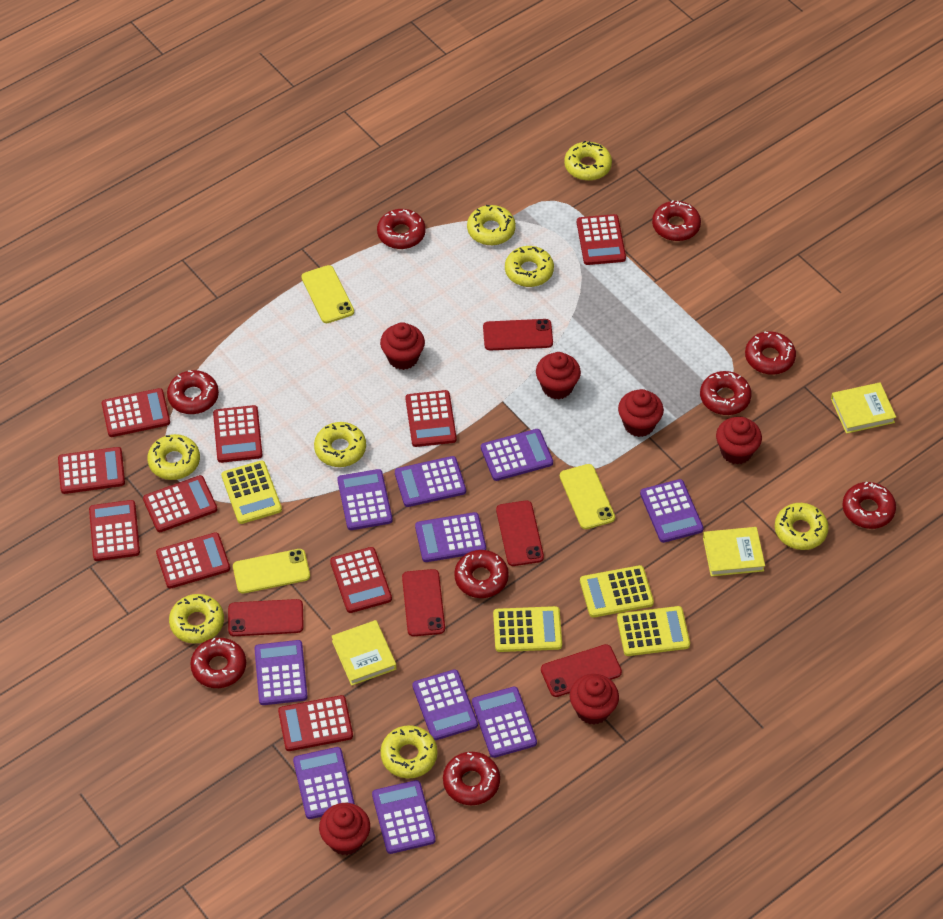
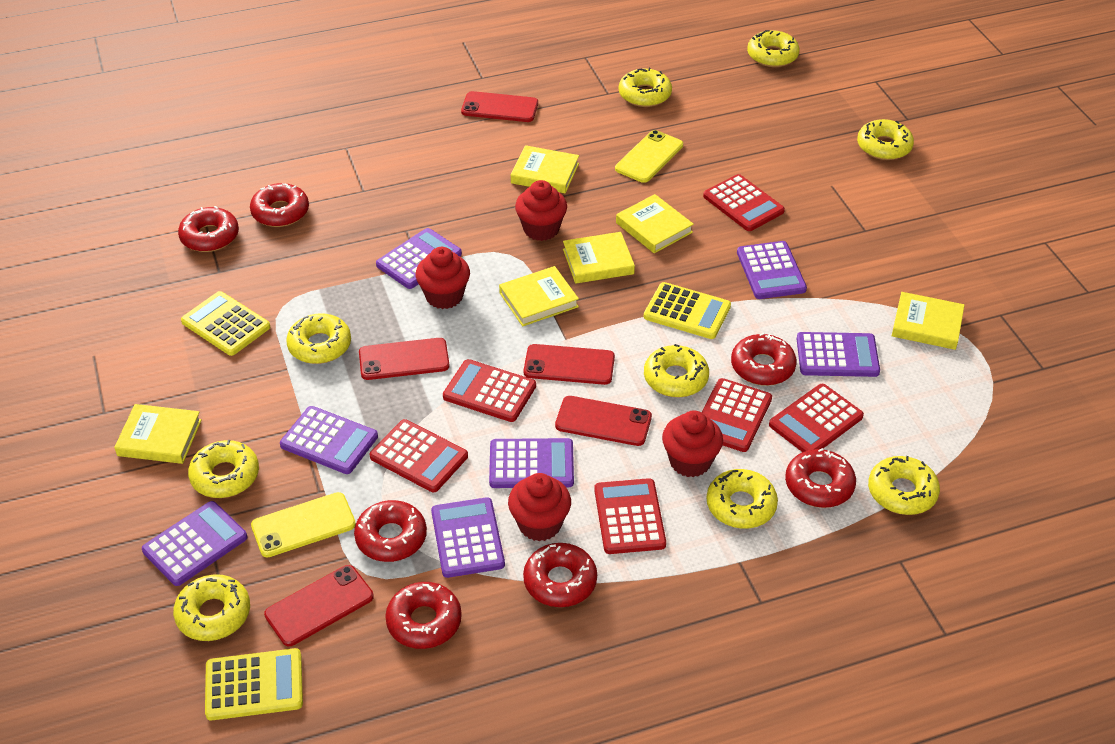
purple calculator: [254,640,308,705] [293,747,355,819] [337,469,393,530] [372,780,436,854] [395,456,466,507] [412,669,478,740] [415,512,486,562] [472,686,537,758] [481,429,553,481] [640,479,704,543] = 10 -> [142,501,247,586] [280,406,378,474] [376,228,462,289] [431,497,505,578] [489,438,574,488] [737,241,807,299] [797,332,880,377] = 7
red calculator: [58,447,125,494] [89,500,140,561] [102,388,170,437] [143,475,217,532] [156,532,230,589] [213,405,262,463] [278,695,353,751] [330,547,392,613] [406,390,457,447] [577,214,626,265] = 10 -> [370,419,468,492] [443,359,536,422] [594,478,666,554] [701,378,772,452] [703,174,785,231] [769,384,864,452] = 6
red cupcake: [319,803,370,855] [380,322,425,370] [536,352,581,399] [570,674,619,725] [618,389,664,437] [716,417,762,465] = 6 -> [416,247,470,309] [508,473,571,541] [515,180,567,241] [662,411,723,477] = 4
red donut: [167,370,219,414] [190,638,246,688] [377,209,426,249] [443,752,500,805] [454,550,509,598] [652,200,701,241] [700,371,752,415] [745,331,796,375] [842,482,896,529] = 9 -> [178,206,239,252] [250,183,309,227] [354,500,427,562] [385,582,462,649] [523,543,597,607] [731,333,797,386] [785,448,856,508] = 7
yellow book: [331,620,397,686] [703,527,765,577] [831,382,896,434] = 3 -> [114,404,202,464] [499,266,579,326] [511,145,579,193] [563,232,635,284] [616,194,694,253] [892,292,965,350] = 6
yellow calculator: [221,460,282,524] [493,606,562,652] [580,565,654,618] [617,606,690,656] = 4 -> [181,291,270,356] [205,648,303,720] [644,282,731,339] = 3
yellow donut: [147,434,200,480] [169,594,224,644] [314,422,366,467] [380,725,438,778] [467,205,516,245] [505,246,554,287] [564,141,612,181] [775,503,829,550] = 8 -> [173,574,250,641] [188,440,259,498] [286,313,351,364] [619,68,672,107] [644,344,709,397] [706,469,778,529] [747,30,800,67] [857,119,914,160] [868,456,940,515] = 9
yellow phone: [233,549,310,594] [301,265,354,323] [560,464,615,529] = 3 -> [251,492,356,557] [615,130,683,183] = 2

